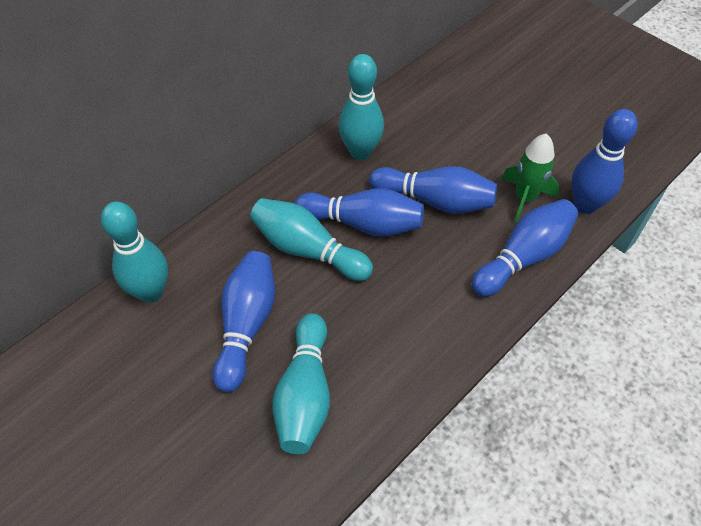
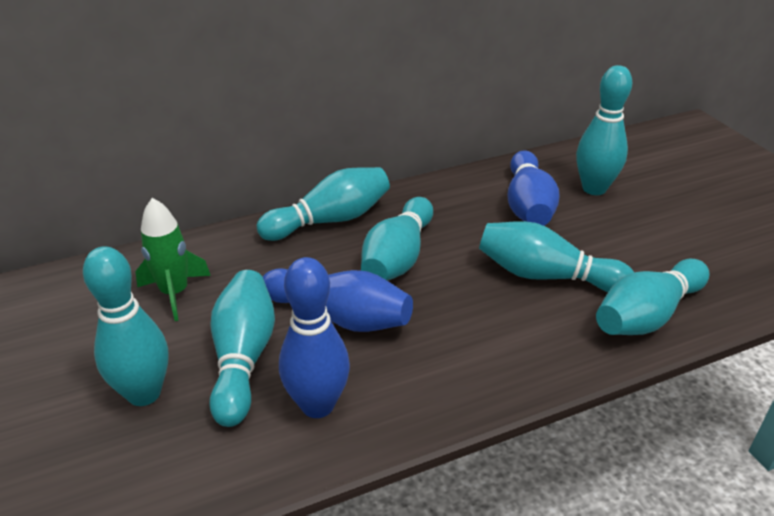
blue bowling pin: [213,251,275,392] [294,188,424,237] [369,166,497,214] [471,199,578,297] [571,109,637,214] = 5 -> [263,269,413,332] [279,257,350,418] [508,150,559,226] = 3
turquoise bowling pin: [101,201,168,303] [250,198,373,281] [272,313,330,454] [339,54,384,160] = 4 -> [83,246,168,406] [209,270,275,427] [257,167,390,241] [361,197,433,281] [479,221,634,292] [576,65,632,195] [596,259,709,335] = 7

